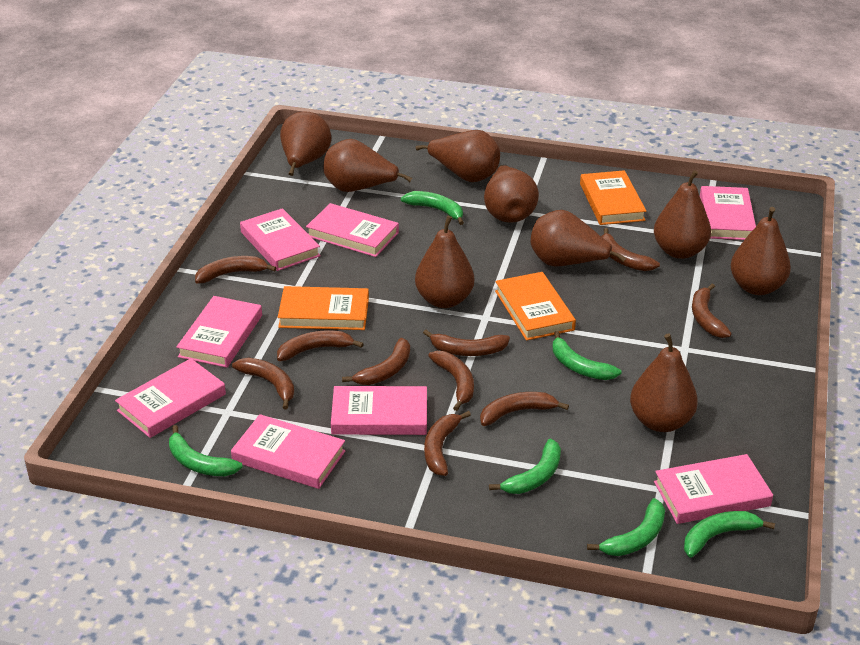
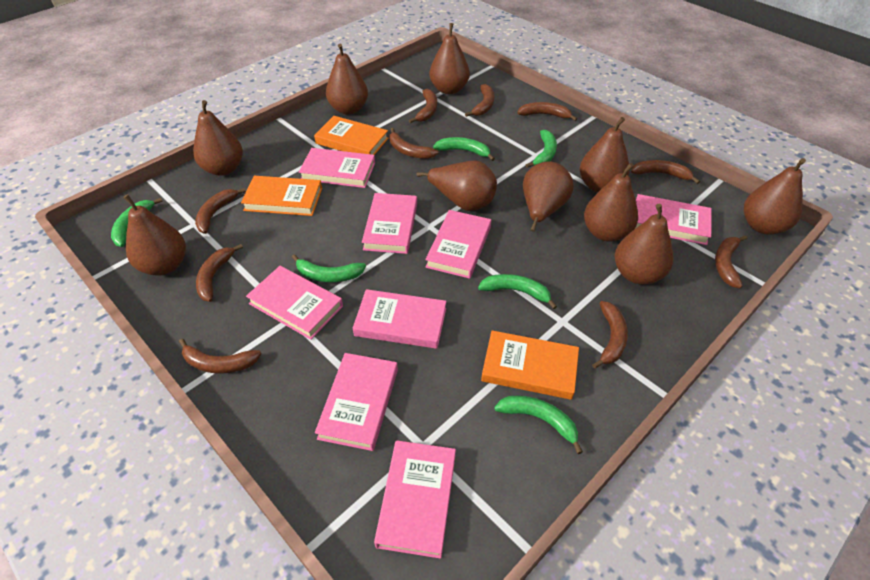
brown pear: [280,112,331,176] [323,139,412,192] [415,215,474,308] [416,130,500,182] [484,165,539,223] [531,210,626,266] [630,333,698,432] [654,170,711,259] [731,207,791,295] = 9 -> [123,194,186,276] [193,100,243,176] [326,44,368,115] [416,161,497,211] [429,23,470,94] [523,161,574,232] [580,117,630,192] [584,163,638,242] [615,204,673,285] [744,158,806,235] = 10

